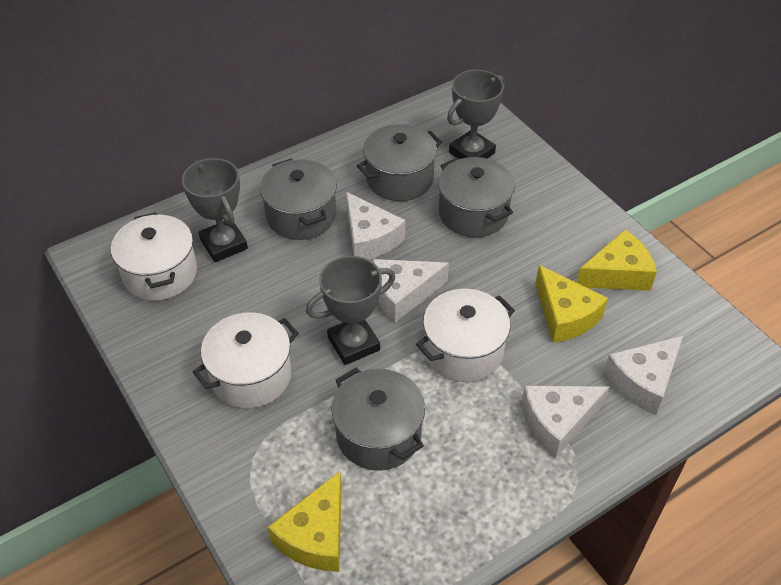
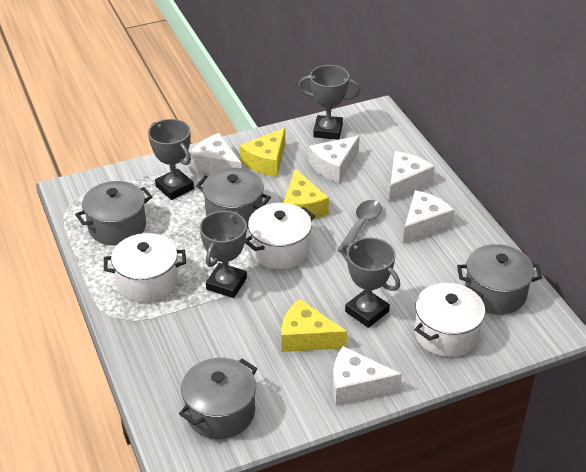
grey spoon: none = 0 -> [337,200,382,253] = 1
grey trophy: [182,158,248,262] [306,256,395,365] [447,70,505,159] = 3 -> [148,119,194,200] [200,211,247,298] [298,65,361,140] [341,238,400,328] = 4
white cheese: [346,192,405,260] [373,259,449,323] [521,386,609,458] [604,336,683,415] = 4 -> [190,133,242,174] [309,136,360,183] [333,346,402,405] [389,151,435,202] [403,190,454,243] = 5

